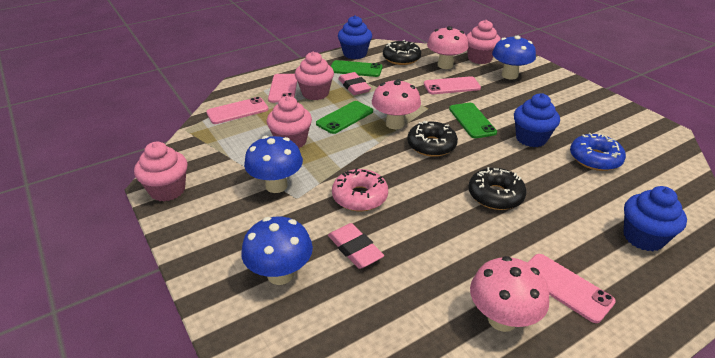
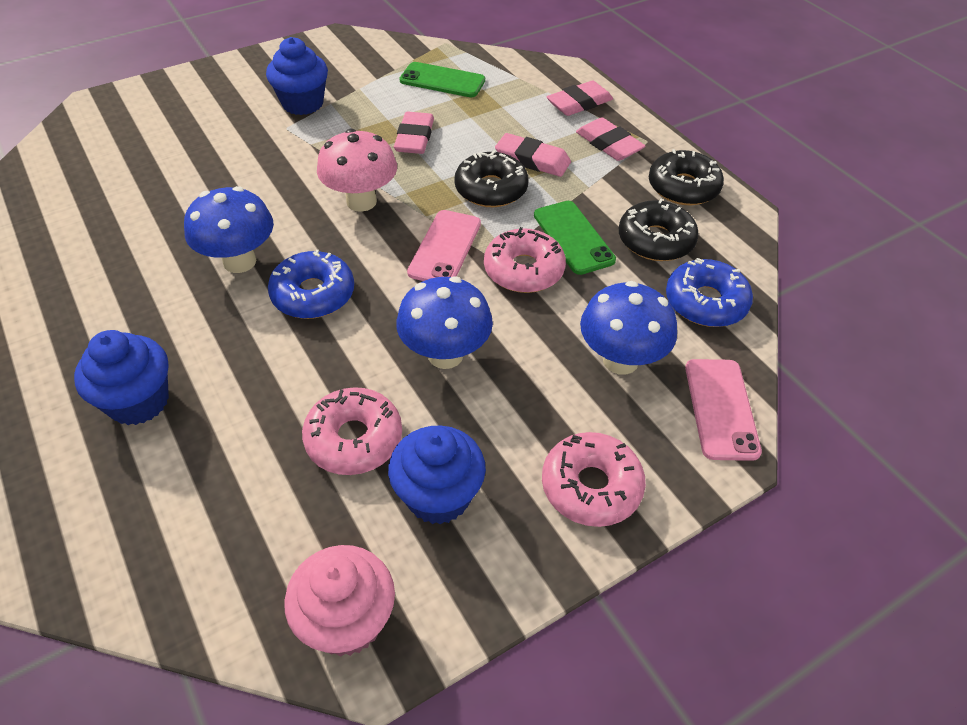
blue donut: [570,133,626,171] = 1 -> [268,250,354,319] [666,258,753,327] = 2
green phone: [316,101,373,134] [331,60,382,77] [449,103,497,138] = 3 -> [400,62,485,97] [534,201,616,275] = 2
pink cupcake: [134,142,188,201] [267,96,312,148] [295,52,334,100] [466,20,501,64] = 4 -> [284,545,395,656] = 1
pink donut: [332,168,388,211] = 1 -> [302,387,402,475] [484,227,566,293] [542,432,646,527] = 3
pink eraser: [328,223,384,269] [338,72,371,95] = 2 -> [394,112,434,154] [495,133,571,177] [547,80,613,116] [576,117,645,161] = 4
pink mushroom: [372,79,421,129] [427,26,469,69] [470,256,549,332] = 3 -> [317,129,397,212] = 1
pink phone: [206,97,269,124] [268,74,297,103] [424,76,481,94] [527,254,616,323] = 4 -> [407,210,481,281] [685,359,762,461] = 2

